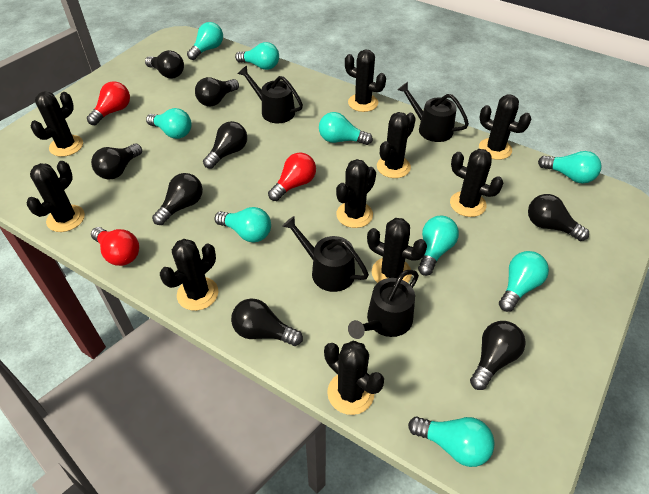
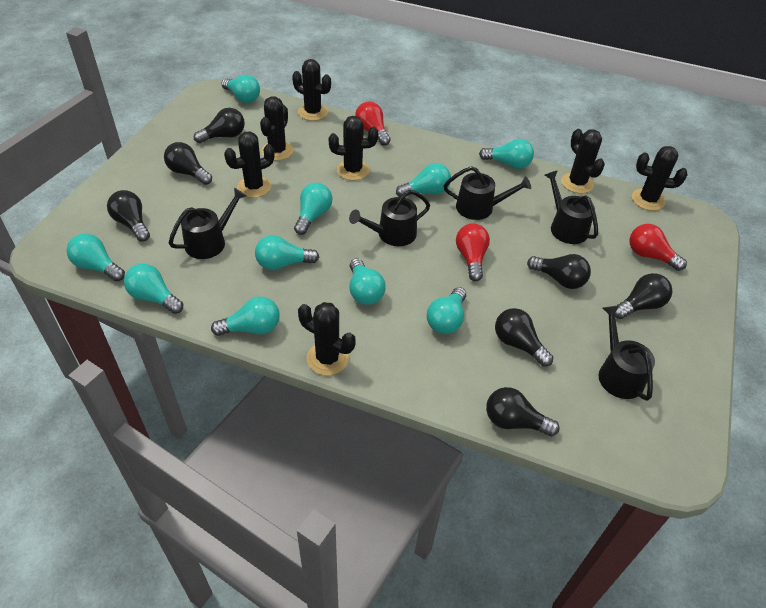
black cactus: [27,161,85,232] [31,92,83,157] [160,239,218,311] [324,341,384,415] [336,159,376,228] [345,49,386,112] [367,218,427,283] [377,112,416,178] [450,149,503,217] [479,94,531,160] = 10 -> [224,132,275,198] [260,96,294,161] [292,59,331,121] [298,302,356,376] [329,116,378,181] [561,129,605,193] [632,146,687,211] = 7
black light bulb: [91,143,142,179] [145,50,184,78] [152,173,203,225] [195,77,239,107] [203,121,247,169] [231,299,303,346] [470,321,526,390] [528,194,589,241] = 8 -> [107,190,150,242] [164,142,212,185] [194,108,245,143] [486,387,560,436] [495,308,553,367] [527,254,591,289] [615,273,672,319] = 7
black watering can: [238,66,303,123] [282,216,369,292] [348,270,419,339] [398,82,469,142] = 4 -> [169,188,246,259] [349,190,430,246] [444,166,531,220] [545,170,598,244] [599,306,655,401] = 5
turquoise light bulb: [146,108,192,139] [187,22,223,60] [215,207,271,242] [235,42,279,70] [319,112,373,145] [408,416,495,467] [418,216,459,276] [499,251,549,312] [538,151,602,184] = 9 -> [67,234,125,281] [124,264,183,314] [211,297,280,336] [221,75,260,103] [255,235,319,270] [294,183,332,235] [349,258,386,305] [396,163,451,197] [427,287,466,334] [479,139,534,169] = 10

